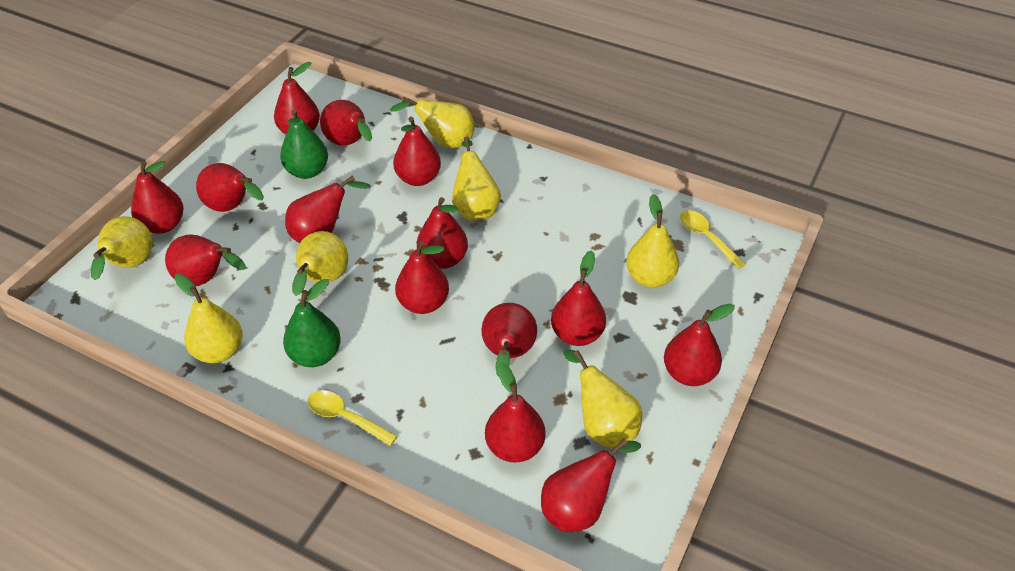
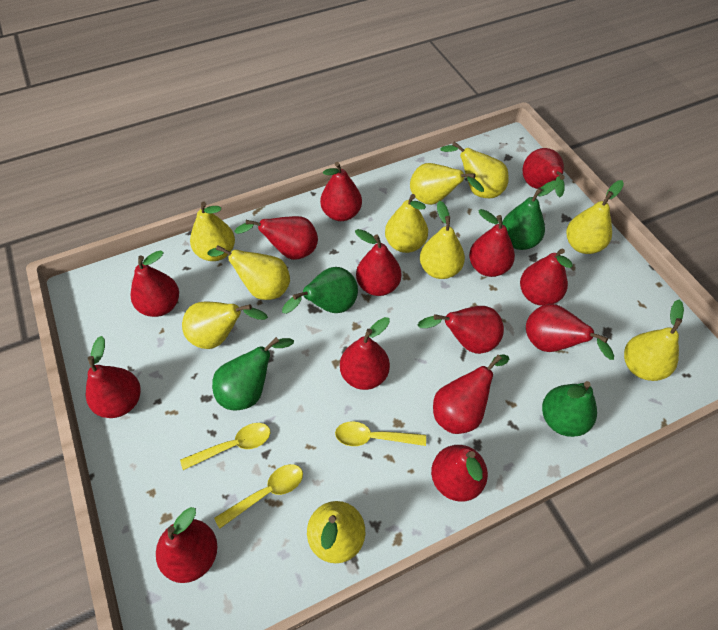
green pear: [280,109,328,179] [283,279,341,367] = 2 -> [212,337,294,410] [282,267,358,314] [502,180,558,250] [542,381,597,437] = 4
yellow pear: [91,216,153,280] [174,274,243,363] [292,231,348,296] [390,97,475,148] [452,137,501,221] [563,350,642,448] [626,194,679,288] = 7 -> [182,301,268,349] [190,202,235,261] [207,245,290,300] [307,501,365,563] [385,194,428,253] [410,163,484,205] [420,201,465,279] [440,141,509,198] [566,180,624,254] [624,300,684,381] = 10
yellow spoon: [308,390,397,446] [680,210,746,269] = 2 -> [180,423,270,470] [214,464,303,529] [335,421,426,446] = 3

